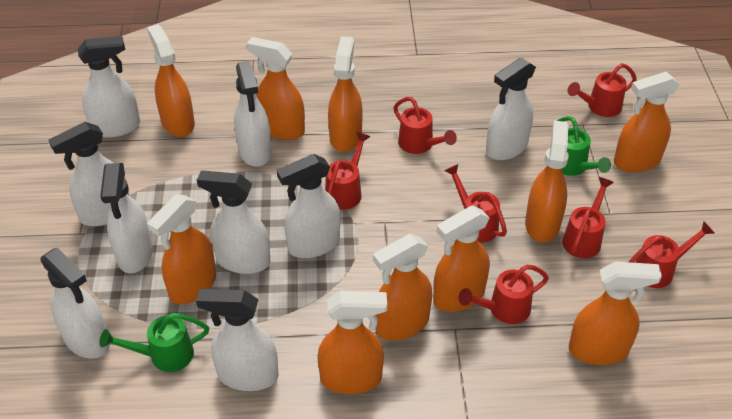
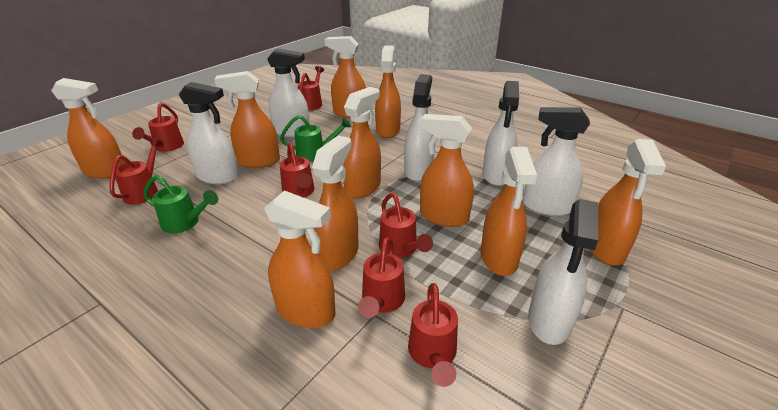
white spray bottle: [40,248,110,358] [48,122,130,226] [77,36,140,138] [100,163,153,273] [196,289,278,391] [197,170,270,274] [234,61,272,167] [277,154,340,258] [486,57,536,160] = 9 -> [179,82,239,184] [267,48,309,137] [404,74,435,181] [482,81,519,186] [523,107,590,216] [528,199,598,345] = 6

